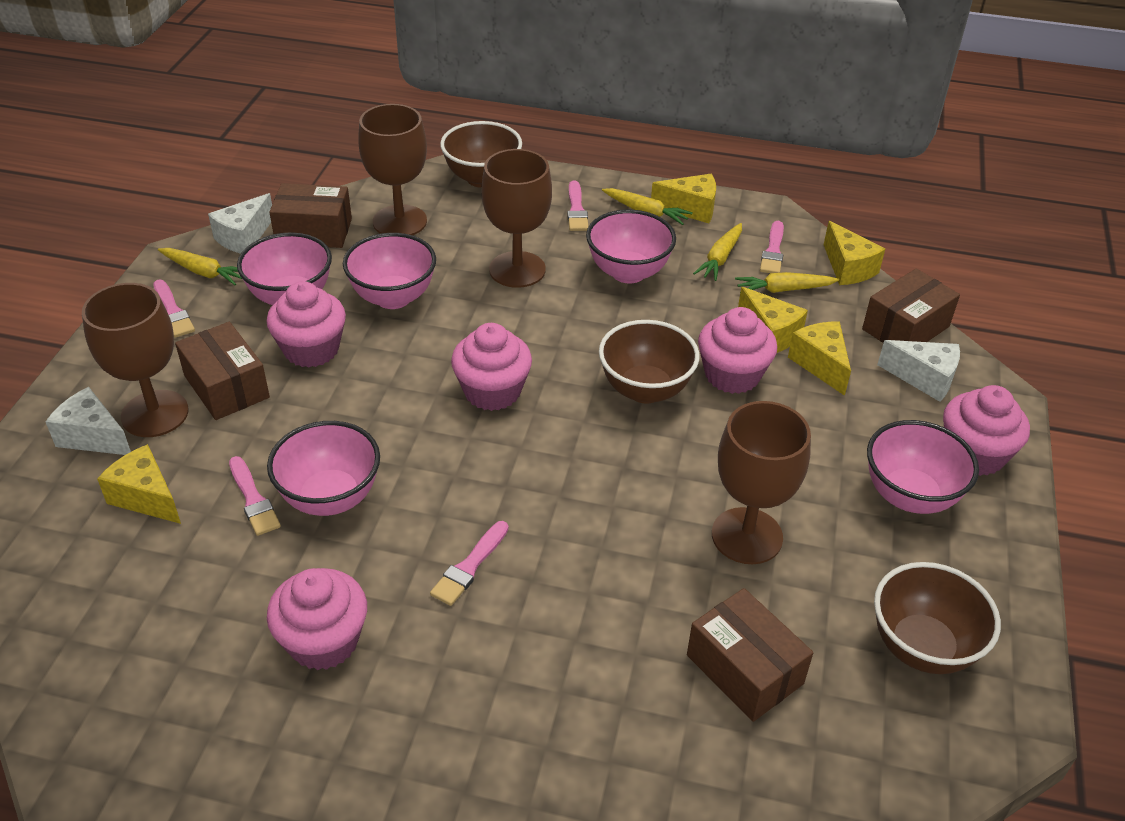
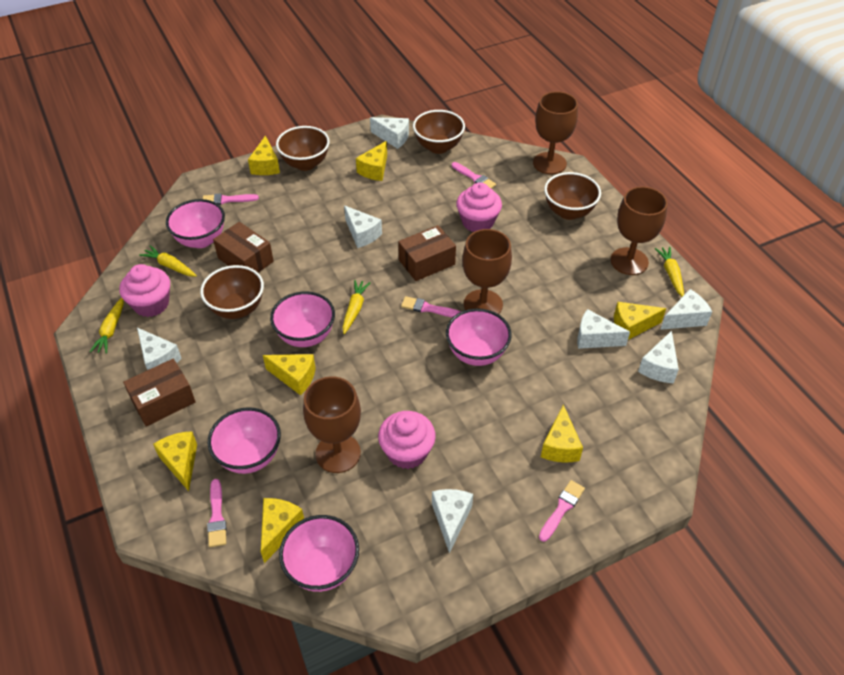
brown bowl: [440,121,522,188] [599,320,700,404] [874,562,1001,674] = 3 -> [200,265,264,319] [276,126,330,171] [413,110,465,154] [544,172,601,220] = 4
brown box: [175,322,270,420] [269,183,352,248] [687,588,813,722] [862,268,960,343] = 4 -> [123,359,196,426] [213,222,274,273] [398,225,456,281] = 3
pink cupcake: [266,281,346,368] [267,568,367,670] [451,323,532,411] [698,307,777,394] [943,385,1030,476] = 5 -> [120,264,170,317] [378,411,436,469] [456,182,502,232] = 3
white cheese: [45,387,131,455] [208,193,272,254] [877,340,960,402] = 3 -> [137,328,182,370] [344,205,382,248] [370,117,409,149] [432,489,473,554] [577,309,630,349] [638,331,679,383] [660,289,712,330] = 7
yellow cheese: [97,444,181,524] [651,174,716,223] [738,287,808,353] [788,321,851,396] [824,221,885,285] = 5 -> [153,431,197,491] [248,136,280,175] [261,498,304,563] [263,354,315,395] [356,141,387,181] [541,404,583,462] [614,302,666,340] = 7

